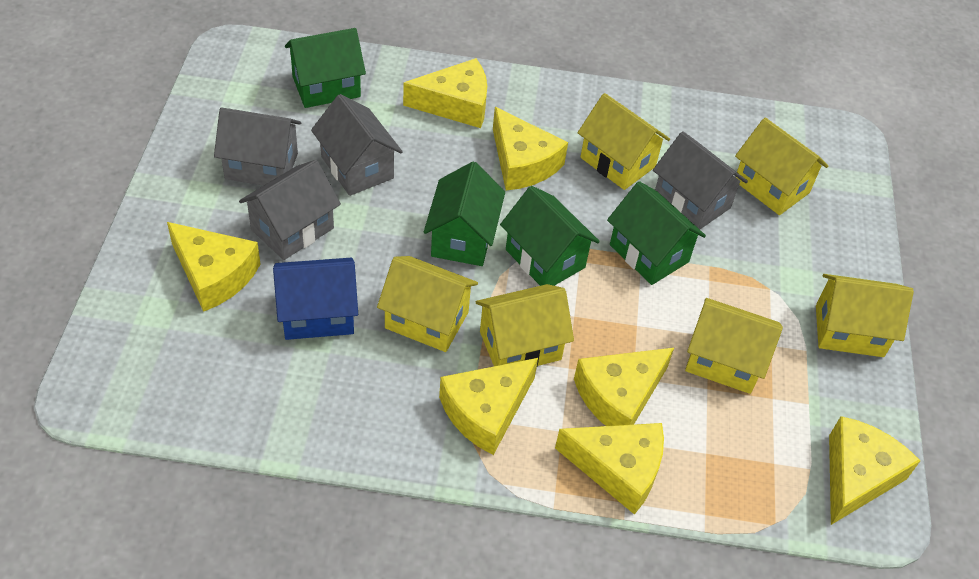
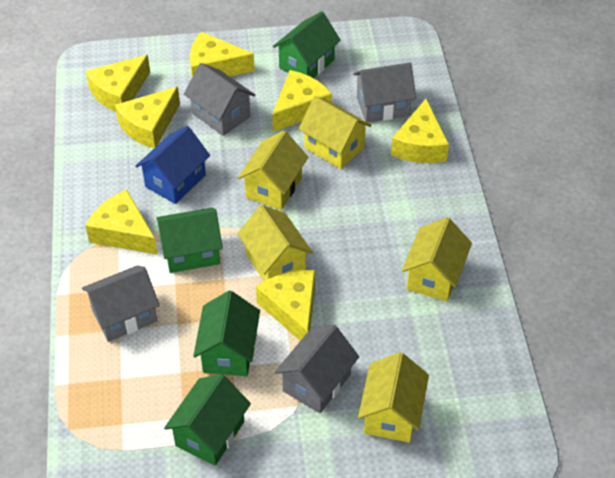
yellow house: [377,256,478,352] [476,284,574,366] [578,93,670,190] [685,298,783,394] [735,118,828,215] [816,274,914,357] = 6 -> [237,205,313,281] [238,131,308,210] [298,96,371,169] [358,352,429,442] [402,217,472,302] = 5

